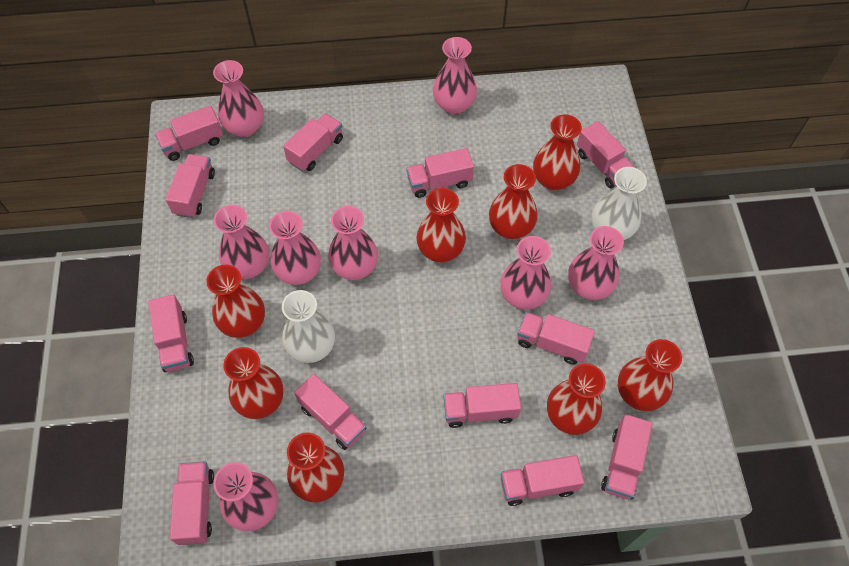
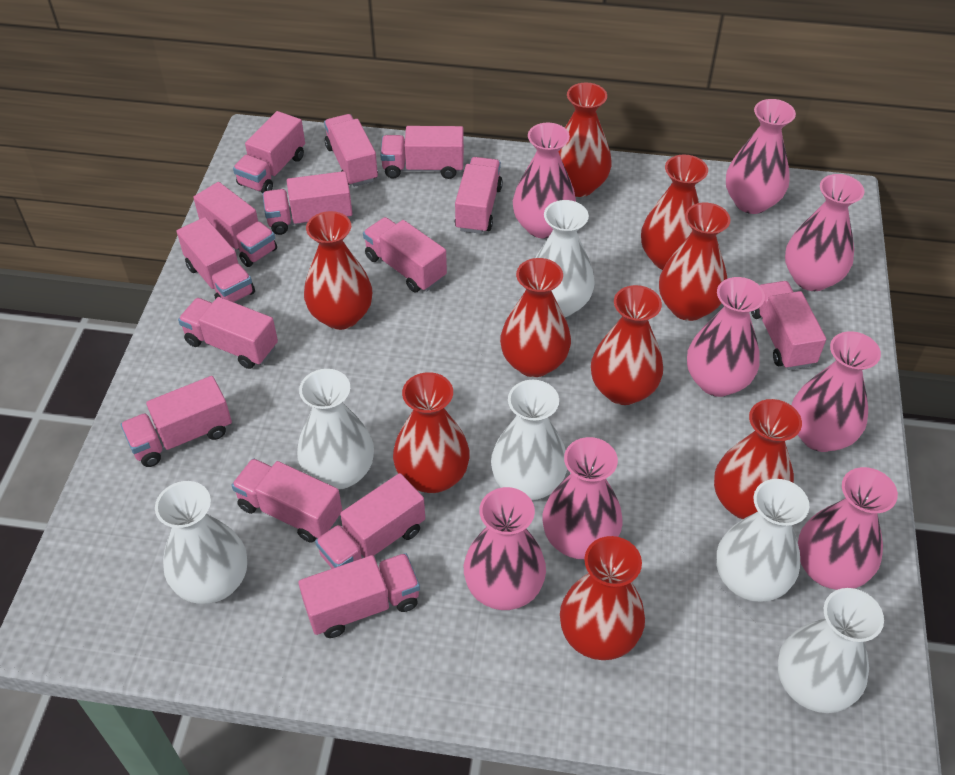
pink truck: [148,294,194,372] [155,105,223,161] [165,154,215,218] [170,461,214,545] [283,113,343,171] [294,374,366,450] [407,148,474,198] [443,383,521,428] [501,455,584,506] [517,312,595,365] [577,121,635,188] [601,414,653,500] = 12 -> [121,376,232,467] [177,217,255,302] [178,297,278,369] [193,182,277,267] [231,458,342,543] [233,111,305,193] [263,171,352,235] [298,553,420,638] [315,473,425,569] [324,114,378,187] [363,217,447,293] [380,126,464,179] [455,157,503,234] [751,281,826,370] = 14
red vase: [206,265,265,338] [223,347,283,419] [287,432,344,502] [416,188,466,262] [489,164,538,239] [533,114,582,191] [547,363,606,435] [618,339,682,411] = 8 -> [304,211,372,330] [393,372,470,493] [500,258,571,377] [559,83,612,197] [560,536,645,660] [591,285,663,405] [641,155,708,270] [659,203,731,321] [714,399,802,519] = 9
white vase: [282,290,335,363] [592,167,647,240] = 2 -> [155,481,247,604] [297,369,374,490] [491,380,567,500] [535,200,595,317] [716,479,809,602] [778,588,884,713] = 6

